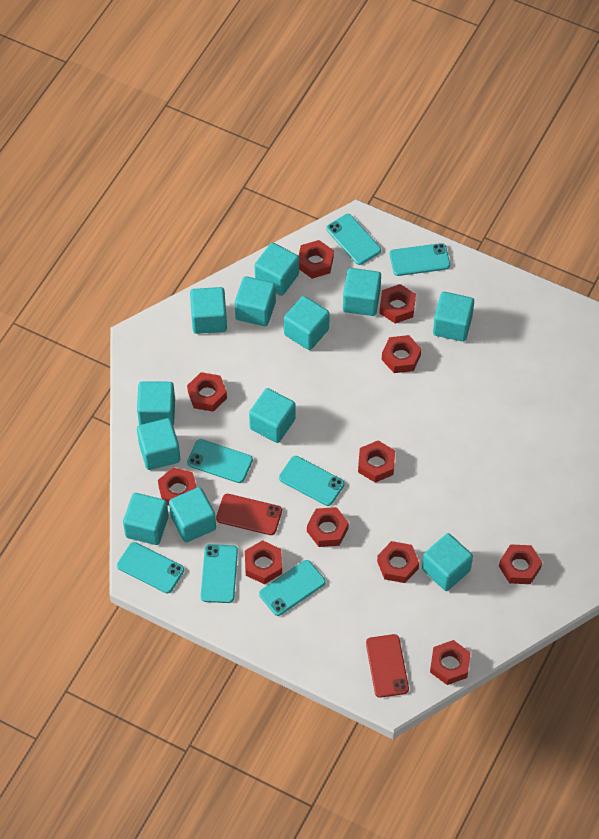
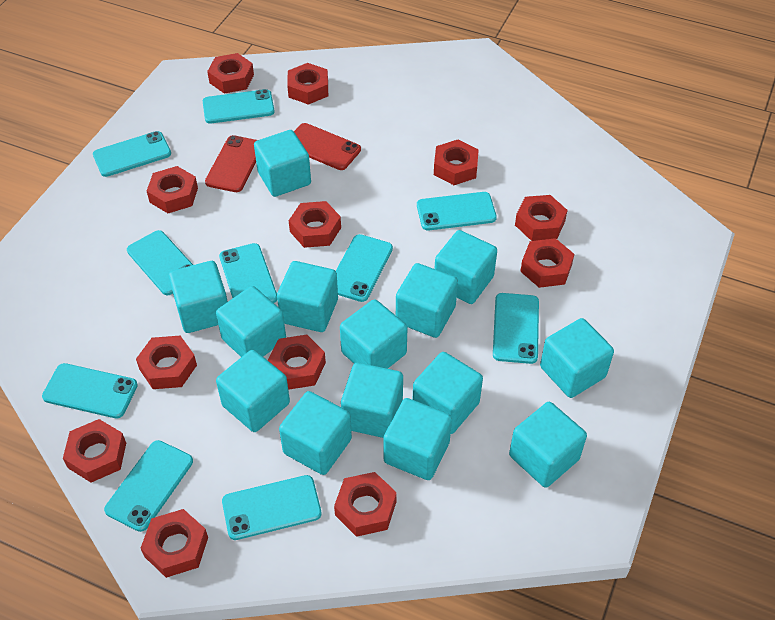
red nut: [158,468,197,506] [187,372,227,412] [245,540,282,584] [299,240,334,279] [307,507,349,547] [358,441,395,483] [377,541,419,583] [379,284,416,324] [382,335,421,373] [430,640,471,685] [499,544,542,584] = 11 -> [63,419,126,483] [136,336,197,389] [141,509,208,578] [147,166,198,213] [207,53,254,94] [268,335,326,390] [287,63,328,105] [289,201,341,248] [334,472,397,537] [434,140,479,185] [515,195,568,241] [520,238,574,288] = 12
turquoise cube: [123,493,169,545] [137,381,175,426] [137,418,180,470] [169,487,216,542] [190,287,227,334] [235,276,276,326] [249,388,296,443] [255,243,299,296] [284,296,330,350] [343,268,381,316] [422,533,473,591] [433,292,474,342] = 12 -> [169,261,228,333] [216,286,286,357] [216,350,290,432] [254,130,311,197] [277,261,338,332] [279,391,352,475] [340,299,407,369] [341,363,403,438] [383,398,452,480] [396,263,458,338] [413,352,483,434] [435,230,497,304] [509,402,587,488] [540,318,614,398] = 14
turquoise phone: [117,542,184,593] [187,439,253,483] [201,544,238,603] [259,560,326,616] [279,456,344,506] [326,214,381,265] [390,243,450,276] = 7 -> [42,363,138,418] [93,131,171,177] [104,440,193,532] [127,230,193,295] [203,89,275,124] [219,243,277,303] [222,475,322,540] [336,234,393,302] [417,192,497,231] [493,293,539,364] = 10

